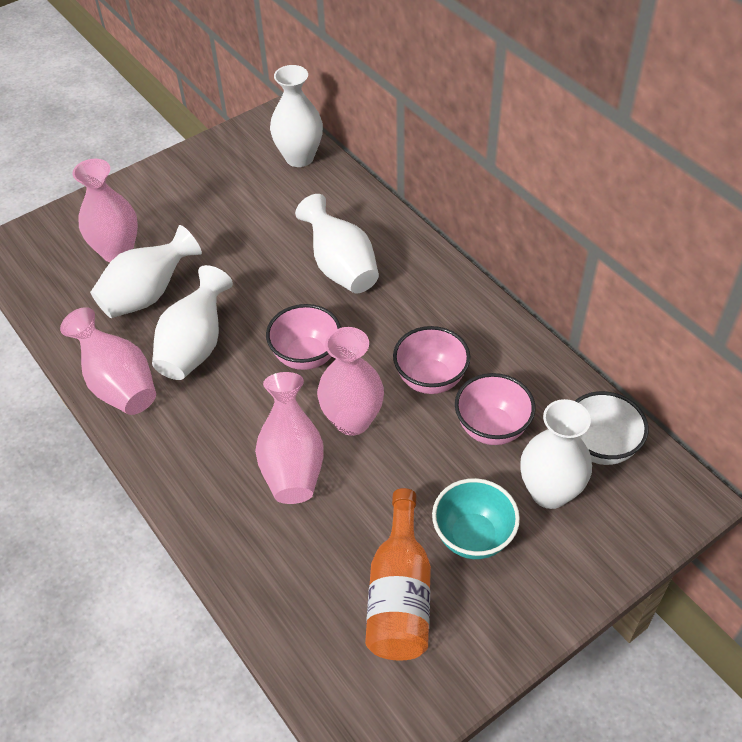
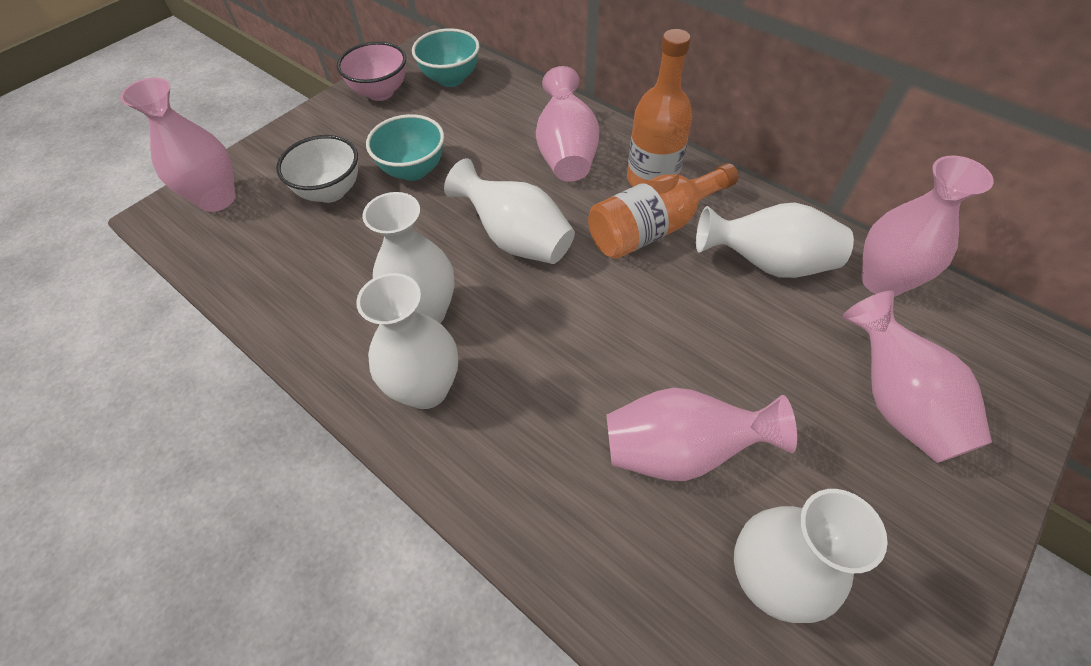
orange bottle: [365,488,431,661] = 1 -> [588,163,738,259] [627,29,692,187] = 2
pink bowl: [266,304,341,370] [393,326,470,394] [455,373,535,445] = 3 -> [337,41,406,101] = 1
pink vase: [60,307,156,415] [73,159,138,263] [255,372,324,504] [317,327,384,436] = 4 -> [120,78,235,212] [536,66,599,182] [606,388,797,481] [842,291,992,463] [862,156,994,297] = 5
turquoise bowl: [432,478,520,559] = 1 -> [366,114,444,181] [412,28,480,87] = 2

